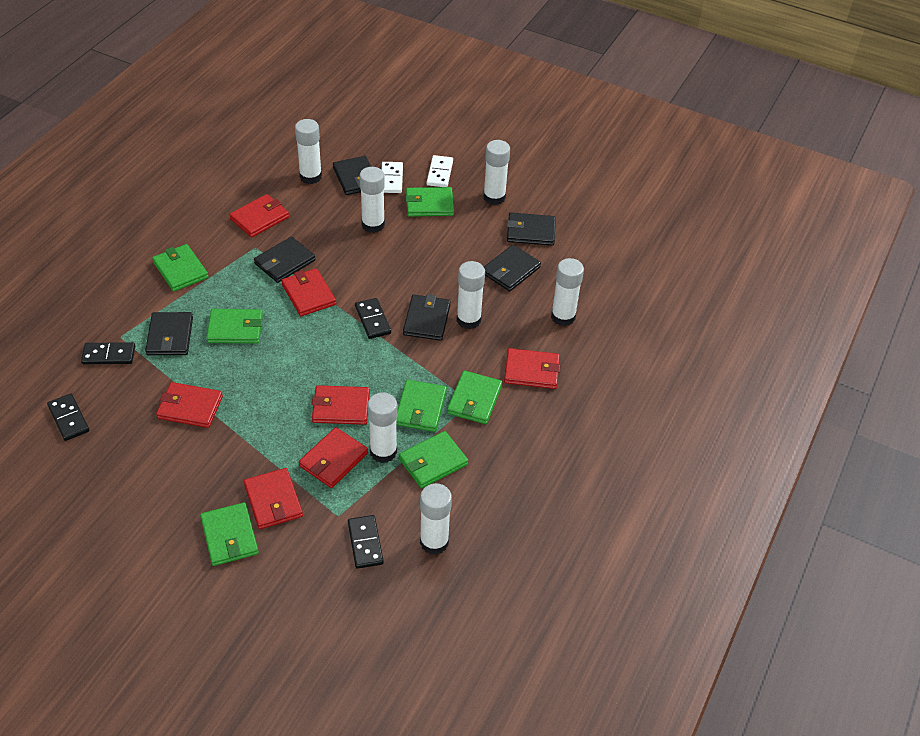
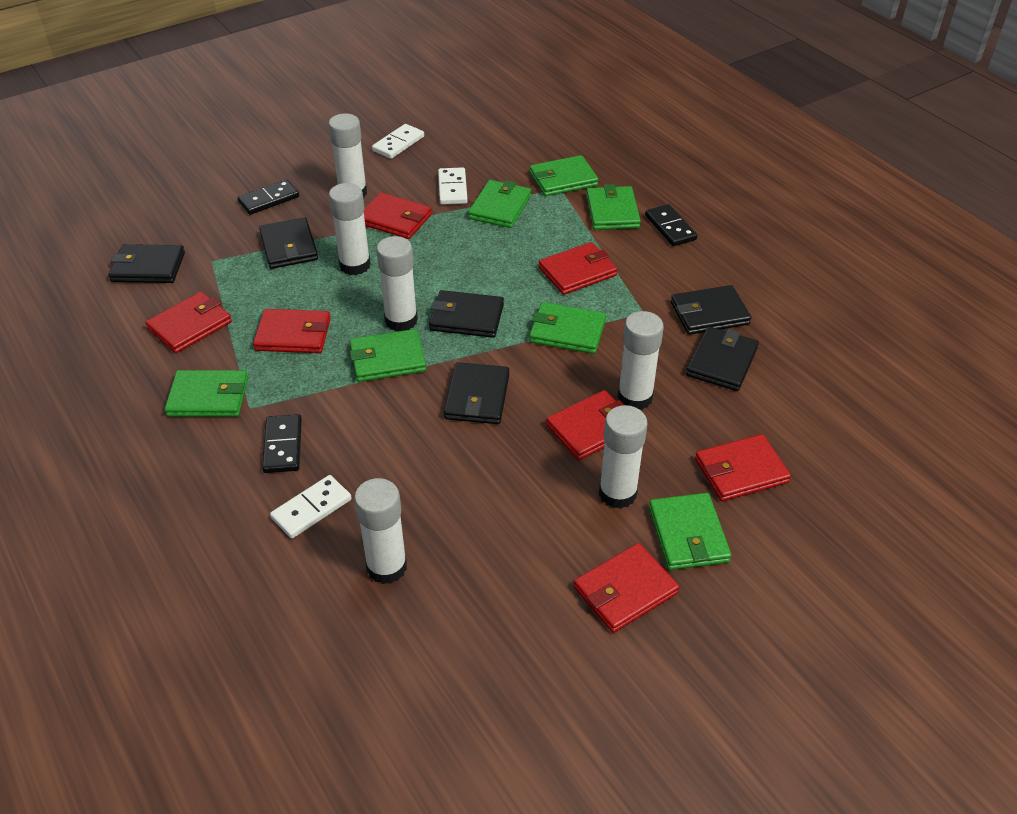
black domino: [47,393,90,441] [81,342,135,364] [348,515,384,569] [355,298,391,339] = 4 -> [238,179,299,215] [262,414,302,473] [645,204,697,246] = 3
white domino: [381,162,403,193] [427,155,453,187] = 2 -> [270,475,351,539] [372,124,424,159] [438,167,468,205] = 3
white glue stick: [295,119,322,184] [359,167,385,233] [368,392,397,463] [420,483,452,555] [457,261,485,329] [483,140,510,205] [551,258,584,326] = 7 -> [328,113,367,198] [329,183,371,275] [354,478,407,584] [376,236,418,331] [599,405,648,509] [618,311,664,410] = 6

